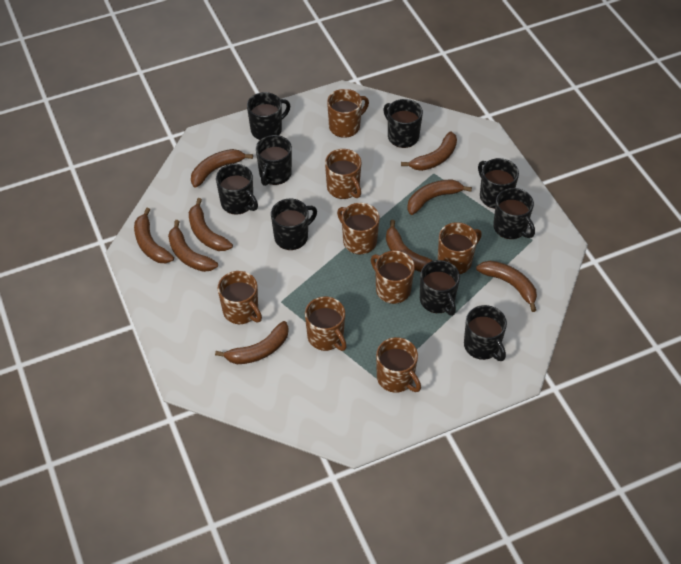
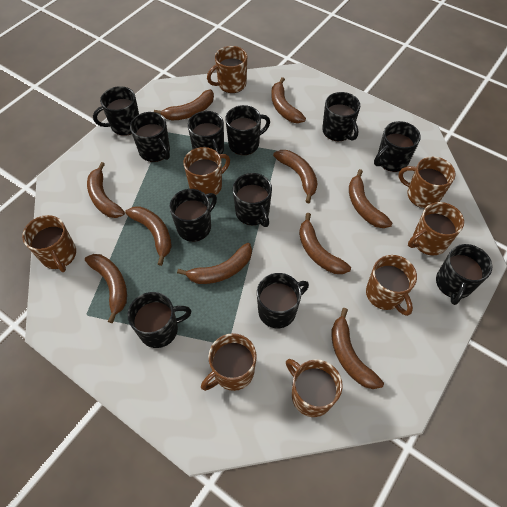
black mug: [216,164,258,215] [247,92,290,140] [256,135,292,186] [271,199,317,250] [383,99,423,148] [420,260,460,316] [464,305,507,361] [478,158,519,209] [493,188,535,239] = 9 -> [93,86,139,136] [128,292,191,348] [130,112,170,162] [170,189,217,242] [188,111,224,154] [225,105,270,155] [233,173,272,227] [257,273,309,328] [322,92,360,141] [374,121,421,172] [436,244,492,305] = 11
brown banana: [134,208,174,263] [168,220,218,272] [189,198,233,251] [191,149,253,188] [215,321,289,364] [386,220,433,272] [401,131,457,171] [407,179,472,215] [476,261,537,312] = 9 -> [85,254,127,323] [87,162,125,218] [125,206,172,266] [154,89,214,121] [177,243,252,284] [271,77,306,123] [273,150,317,203] [299,213,351,274] [332,308,384,389] [349,169,392,228] = 10

